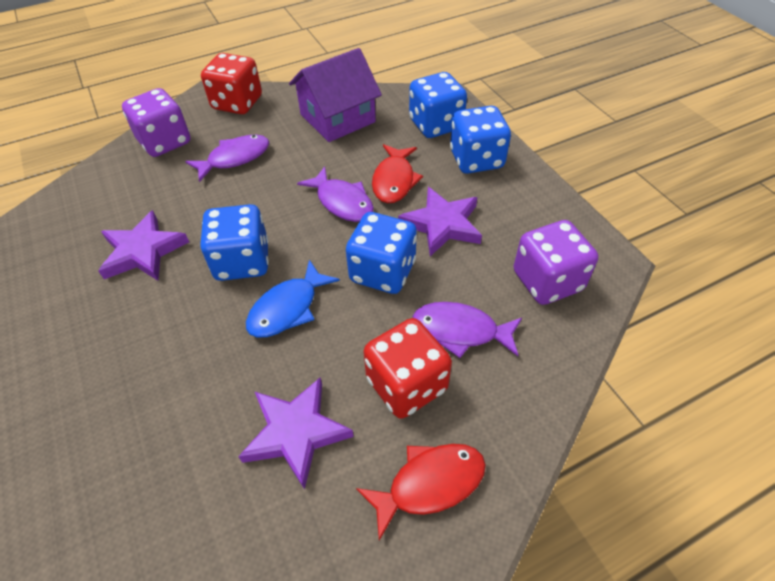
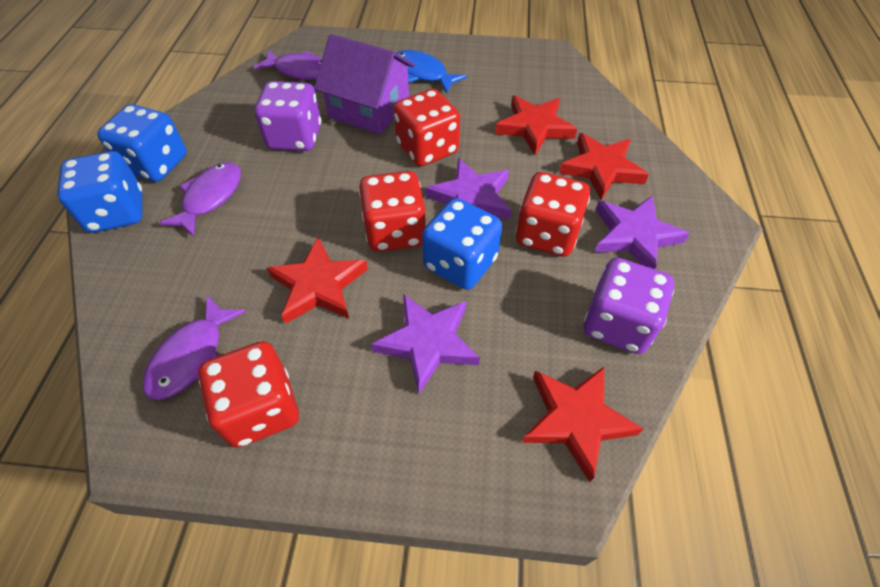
blue dice: [200,204,269,281] [346,212,417,294] [409,72,467,138] [450,106,511,174] = 4 -> [57,151,142,233] [97,104,187,182] [422,198,502,290] = 3
red dice: [201,53,262,114] [364,318,452,419] = 2 -> [198,341,299,448] [359,171,426,252] [394,89,460,166] [516,172,590,257] = 4
red fish: [356,444,486,541] [372,144,423,203] = 2 -> none = 0
red star: none = 0 -> [267,237,368,324] [495,96,577,155] [522,367,643,482] [559,133,649,200] = 4

